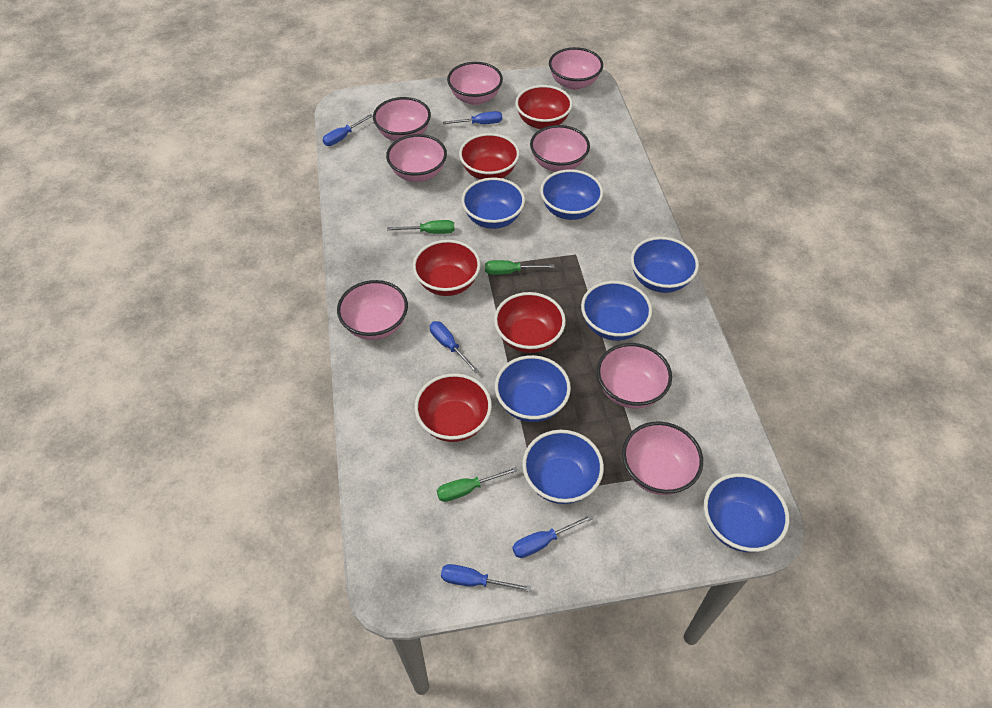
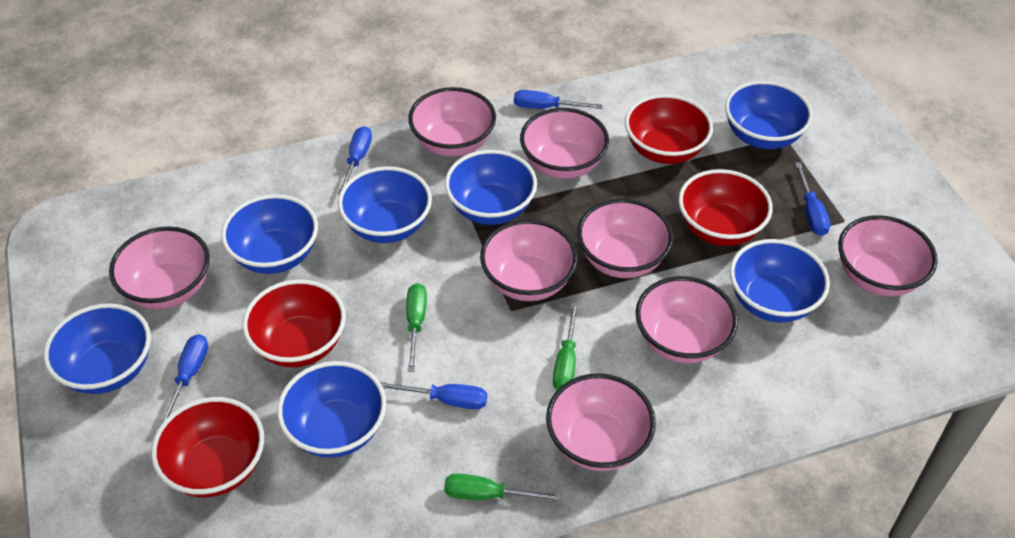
red bowl: [413,240,481,296] [414,373,492,442] [459,133,520,179] [494,292,566,353] [515,85,573,129] = 5 -> [151,397,264,497] [243,279,346,367] [625,94,713,164] [678,169,773,246] = 4

